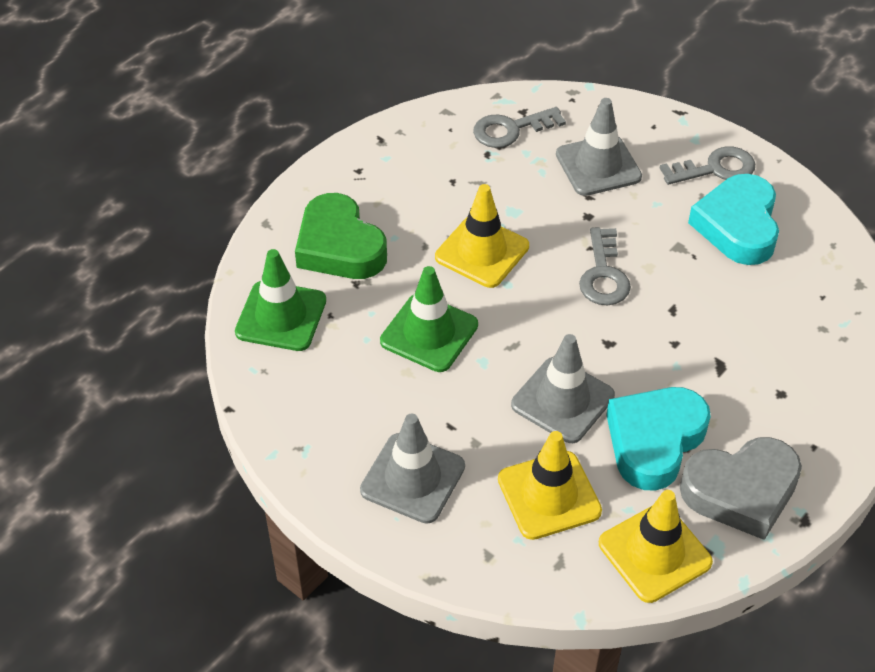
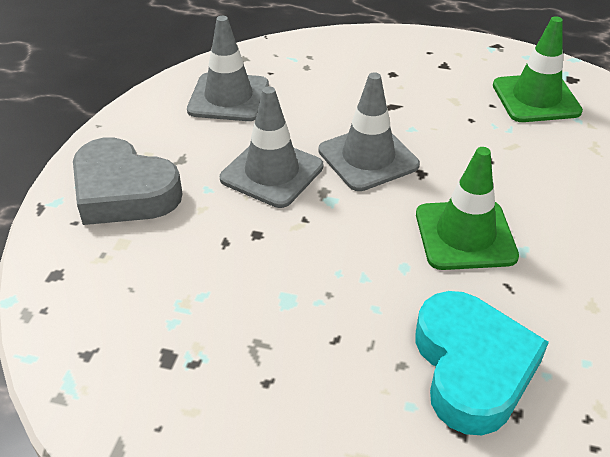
green heart: [295,193,387,279] = 1 -> none = 0
grey key: [473,107,566,148] [579,227,631,305] [660,146,755,185] = 3 -> none = 0
turquoise heart: [606,387,711,491] [688,174,779,265] = 2 -> [415,291,549,435] = 1
yellow traffic cone: [435,184,529,288] [498,431,602,540] [599,490,713,603] = 3 -> none = 0

